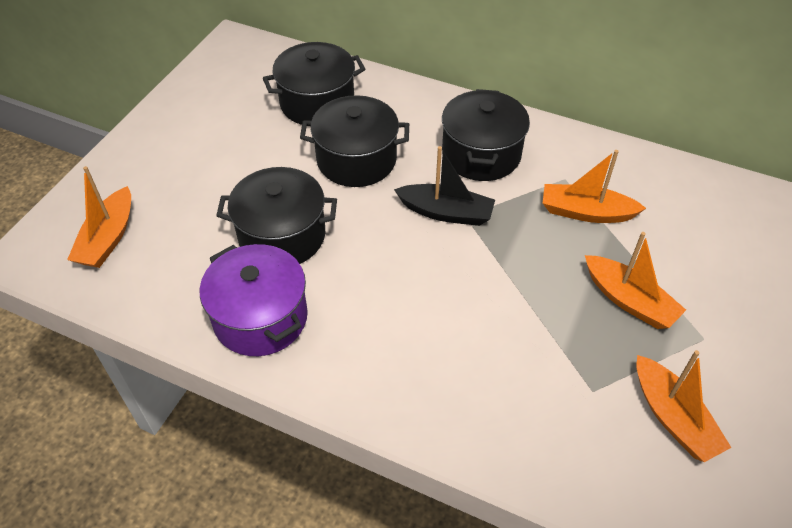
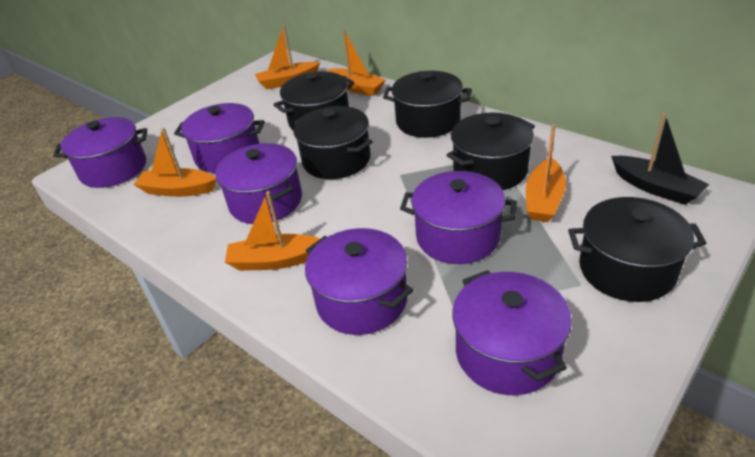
black pot: [216,167,337,264] [263,42,366,126] [300,95,409,187] [442,89,530,181] = 4 -> [274,71,355,130] [293,106,373,179] [383,71,472,138] [447,113,535,190] [568,197,707,302] = 5
orange boat: [67,166,131,268] [543,150,646,223] [585,232,686,329] [637,350,732,462] = 4 -> [133,128,216,197] [225,191,320,271] [255,25,320,89] [327,30,386,96] [526,124,566,222] = 5
purple pot: [200,244,308,356] = 1 -> [53,117,147,188] [174,103,265,173] [215,143,302,224] [305,228,413,335] [400,171,517,264] [452,270,572,395] = 6

